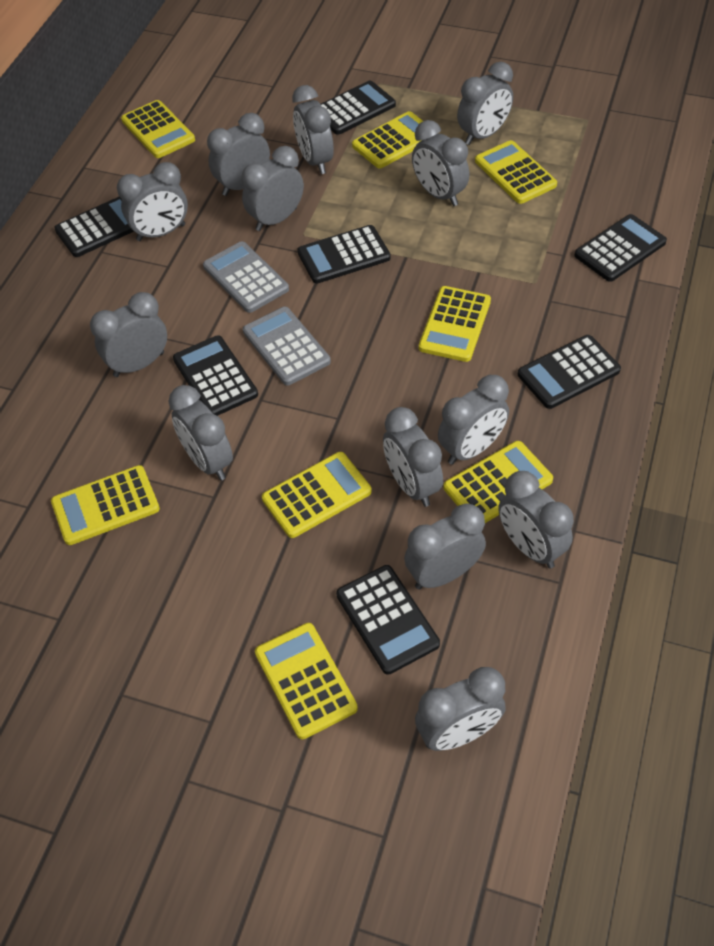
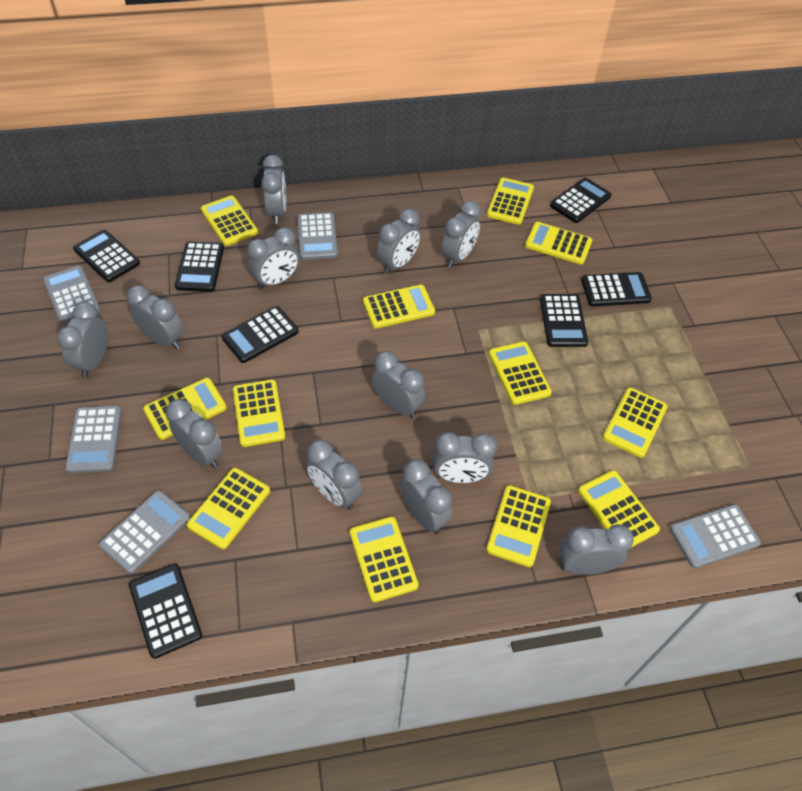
grey calculator: [203,241,289,313] [243,307,331,385] = 2 -> [43,266,100,324] [65,406,122,473] [99,490,190,574] [297,212,338,260] [670,504,761,568] = 5
grey clock: [90,292,167,377] [117,162,188,241] [169,385,233,480] [207,113,270,196] [241,146,304,231] [292,85,334,174] [383,407,443,507] [404,503,486,590] [412,120,469,206] [415,667,506,751] [438,375,509,465] [457,62,513,145] [498,471,574,568] = 13 -> [57,302,108,378] [127,285,183,349] [166,399,223,469] [247,227,299,289] [261,155,286,224] [306,439,362,510] [372,351,425,418] [377,209,421,274] [400,459,452,534] [433,432,497,483] [442,201,481,268] [559,524,634,575] = 12
yellow calculator: [51,465,160,545] [121,100,195,158] [255,623,358,739] [262,452,372,538] [352,111,423,168] [419,286,491,362] [444,441,553,523] [475,140,557,204] = 8 -> [143,378,227,440] [187,468,270,549] [201,196,258,246] [233,380,285,447] [350,517,419,602] [363,285,435,328] [486,485,551,567] [487,178,534,225] [489,341,552,405] [525,222,592,265] [578,470,660,548] [603,388,668,458] = 12

